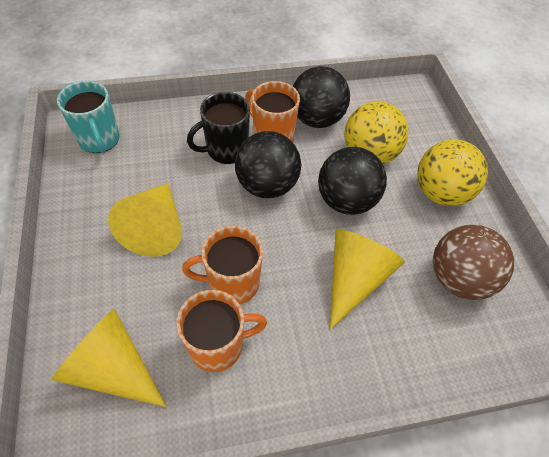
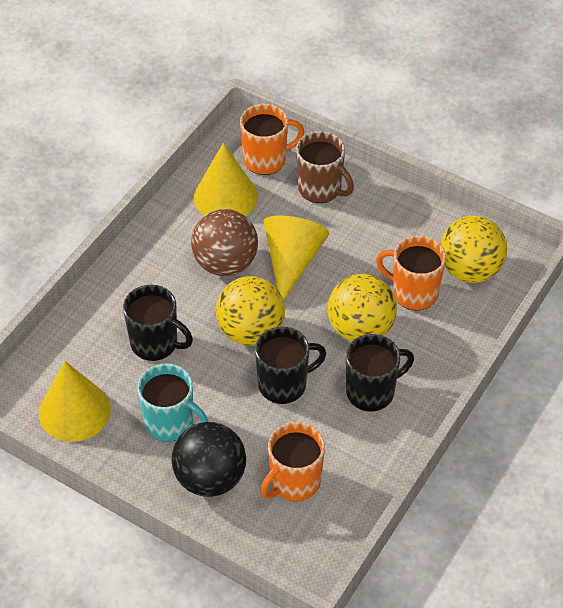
black ball: [235,131,301,198] [293,66,350,128] [318,147,387,215] = 3 -> [171,422,246,497] = 1
black mug: [187,92,250,164] = 1 -> [123,285,193,361] [255,327,326,404] [346,334,414,412] = 3
brown mug: none = 0 -> [296,131,354,203] = 1
yellow ball: [344,101,408,164] [417,139,488,206] = 2 -> [216,276,285,346] [328,274,397,342] [440,216,507,283] = 3

